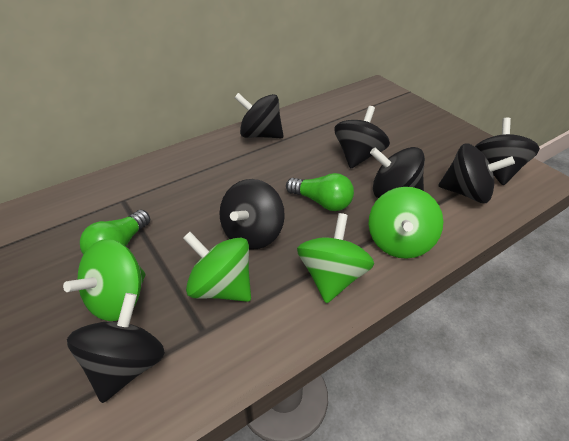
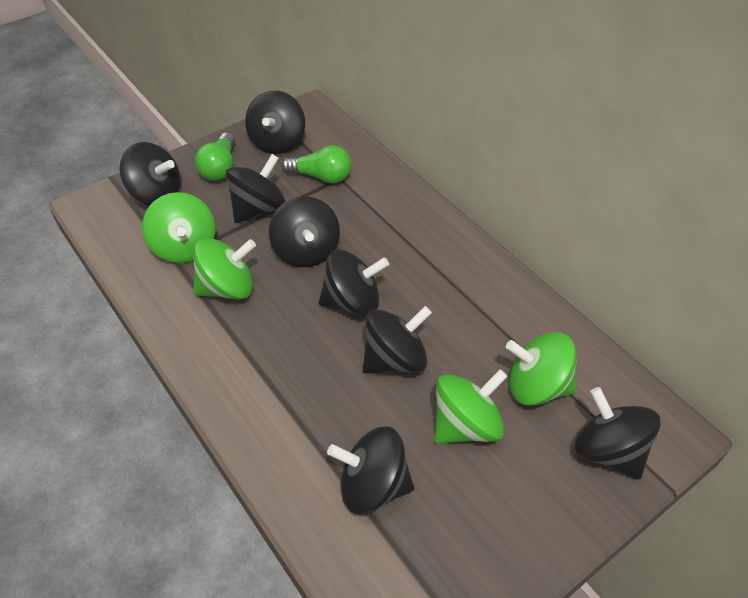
black spinning top: [67,293,165,403] [219,179,285,249] [234,93,283,138] [335,106,390,168] [370,147,425,198] [438,143,515,203] [475,117,540,185] = 7 -> [119,142,181,206] [226,154,286,223] [245,91,305,154] [269,196,340,267] [319,250,389,316] [327,427,414,514] [363,306,432,374] [575,387,661,479] = 8

